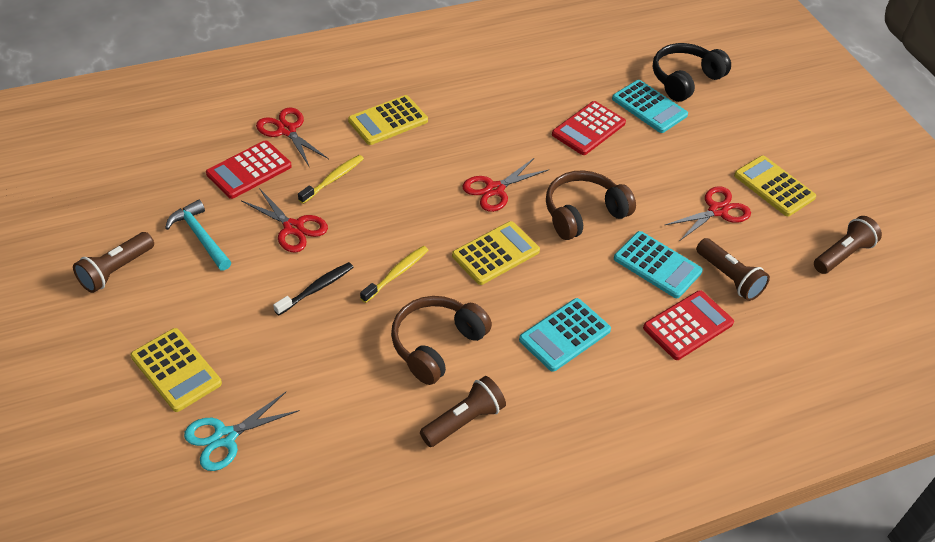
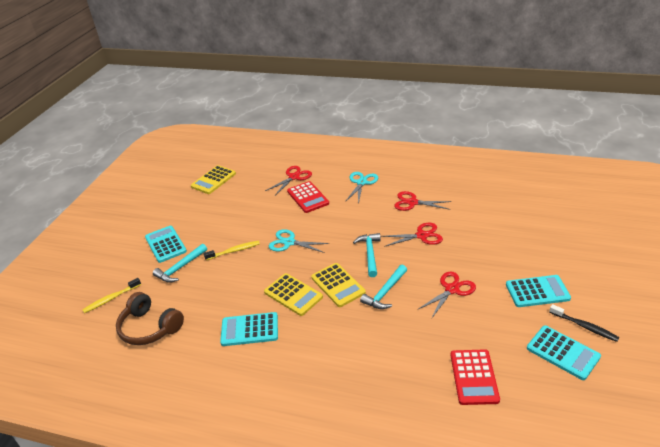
black headphones: [653,43,731,102] = 1 -> none = 0
brown flashlight: [73,232,154,293] [420,376,506,447] [696,238,770,301] [814,216,882,274] = 4 -> none = 0
brown headphones: [391,296,492,385] [546,170,636,240] = 2 -> [116,292,184,345] = 1
red calculator: [206,140,292,199] [552,101,626,155] [643,290,734,360] = 3 -> [287,181,329,213] [450,349,500,405] = 2
turquoise calculator: [519,298,611,372] [612,80,688,133] [614,231,703,298] = 3 -> [145,226,187,263] [220,312,278,346] [506,275,571,307] [527,325,601,380] = 4
turquoise hammer: [165,200,231,271] = 1 -> [153,244,207,283] [353,233,381,277] [360,265,407,309] = 3
turquoise scissors: [184,392,300,471] = 1 -> [269,229,330,253] [345,172,378,204] = 2
yellow calculator: [131,328,222,412] [348,95,428,145] [452,221,540,285] [734,156,816,216] = 4 -> [191,165,236,194] [264,273,323,316] [311,263,366,307] = 3

